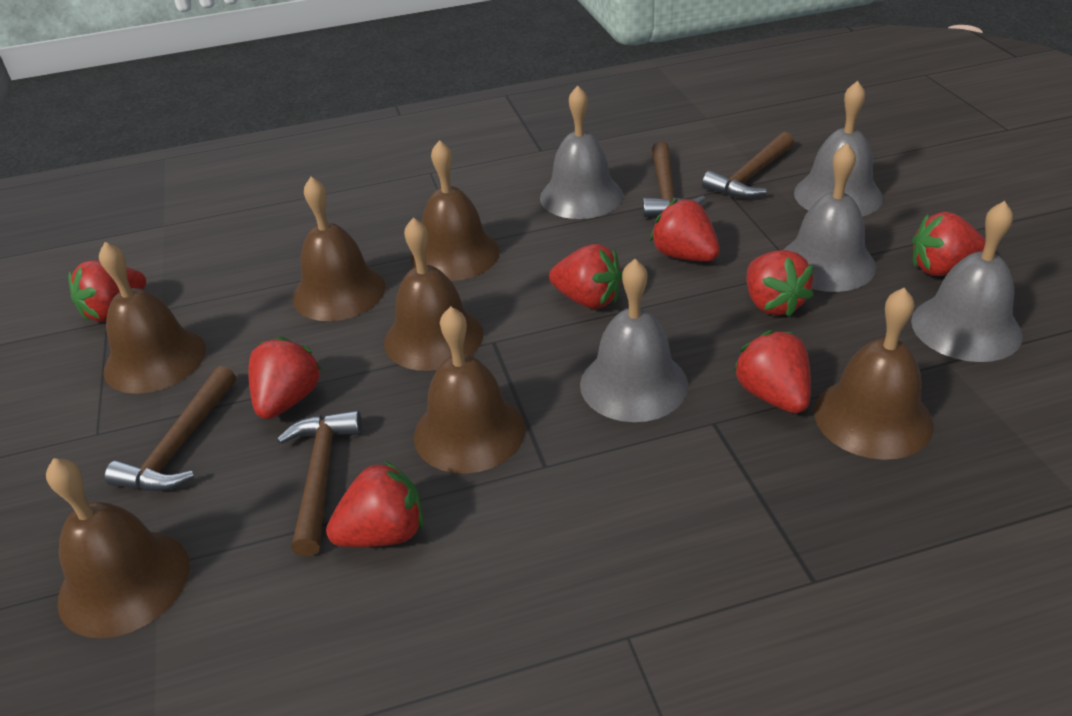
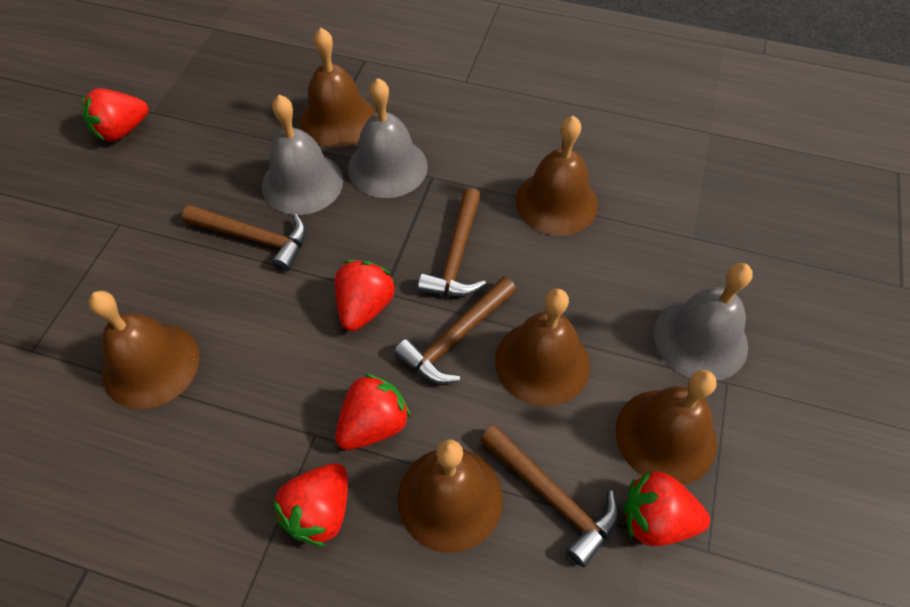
brown bell: [46,458,190,638] [99,242,206,394] [292,177,386,321] [384,217,483,371] [411,140,500,281] [414,306,525,474] [814,288,934,460] = 7 -> [88,291,199,409] [299,28,375,147] [398,439,503,553] [495,288,590,407] [516,115,598,236] [615,370,717,485] = 6
grey bell: [540,85,623,219] [580,259,688,422] [783,143,876,292] [794,81,883,217] [911,201,1023,362] = 5 -> [262,95,343,215] [348,78,428,198] [654,263,752,381] = 3
red strawberry: [68,260,146,322] [248,337,322,419] [326,460,423,547] [549,244,622,309] [650,199,720,262] [733,330,811,413] [746,250,814,317] [912,212,986,276] = 8 -> [82,88,149,142] [273,463,348,546] [335,260,396,331] [335,373,411,450] [623,470,710,546] = 5

